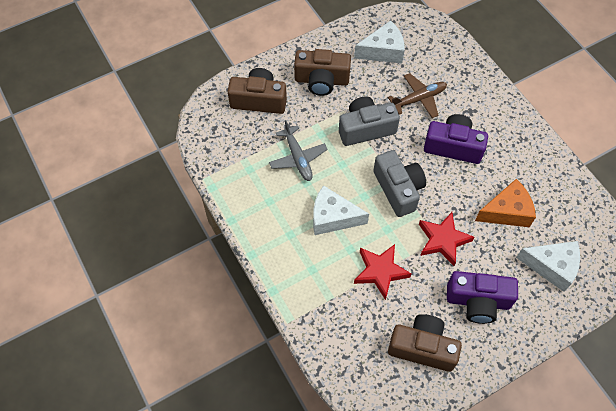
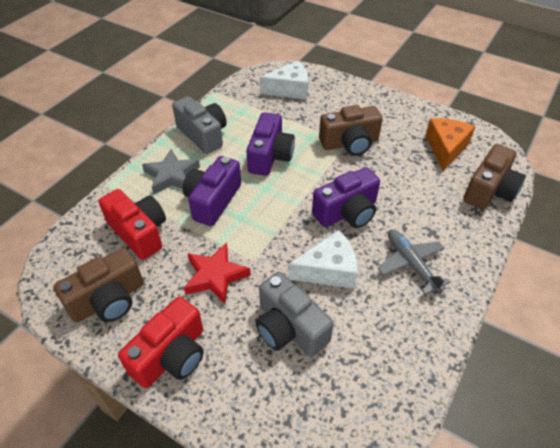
brown plane: [388,73,447,118] = 1 -> none = 0
grey star: none = 0 -> [142,149,200,194] = 1
purple camera: [424,114,488,164] [447,271,518,324] = 2 -> [183,156,241,226] [246,112,295,176] [312,167,380,228] = 3
red camera: none = 0 -> [99,189,166,260] [118,297,204,388] = 2
red star: [354,244,412,300] [419,212,474,266] = 2 -> [184,242,251,304] = 1
white cheese: [313,185,369,235] [354,20,405,63] [516,241,580,292] = 3 -> [260,61,308,100] [288,230,358,289] = 2

